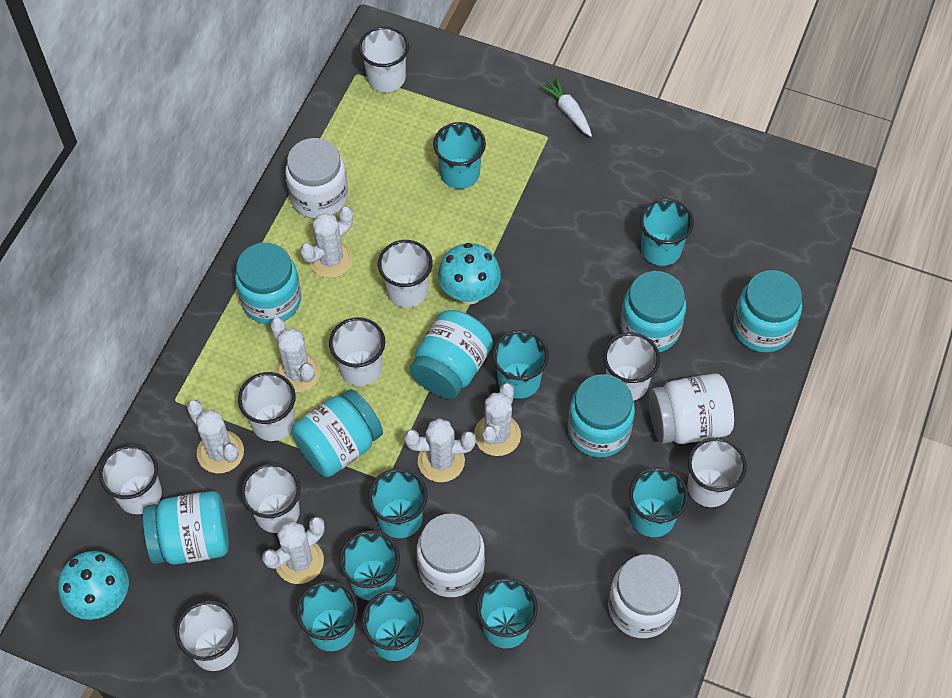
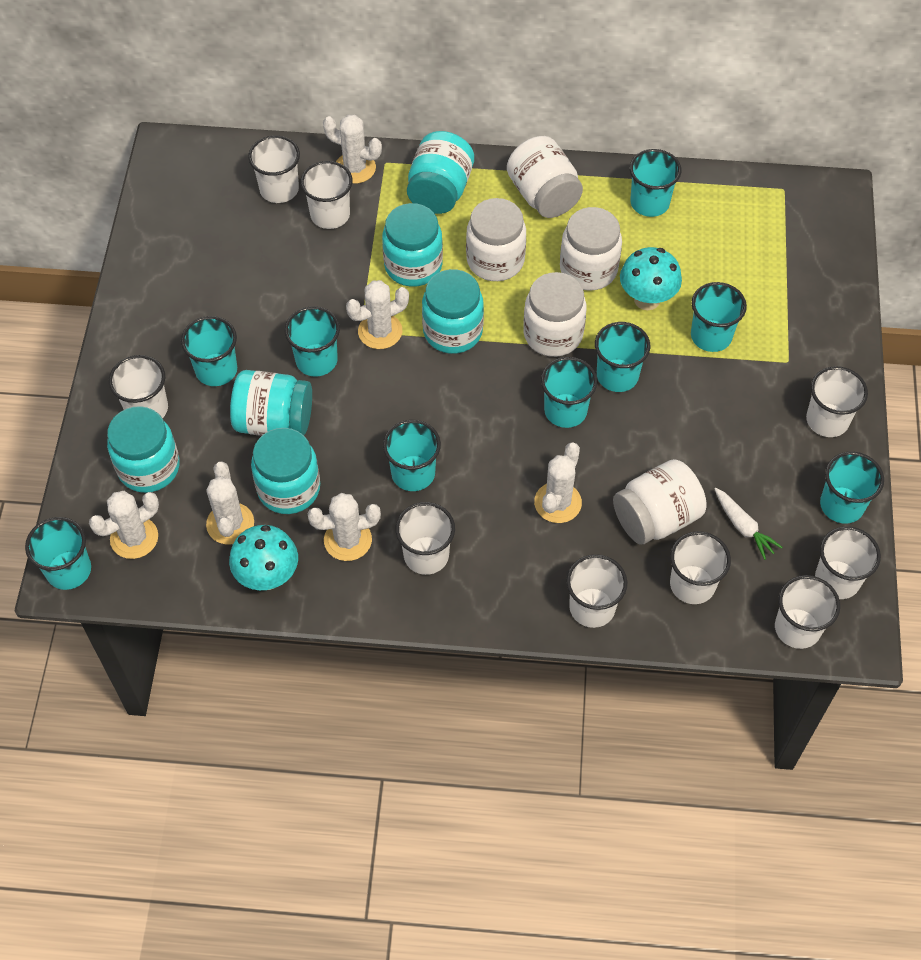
turquoise jar: [143,491,229,565] [235,242,301,324] [291,389,383,477] [410,310,493,399] [568,374,635,457] [620,271,686,352] [733,270,802,353] = 7 -> [107,406,180,493] [230,370,312,436] [251,428,320,514] [382,203,443,287] [407,131,474,214] [422,269,484,354] = 6
white jar: [285,138,348,219] [417,514,485,597] [608,554,681,638] [649,373,734,444] = 4 -> [466,198,526,281] [507,136,583,218] [523,272,587,357] [560,207,622,291] [613,459,707,545] = 5

